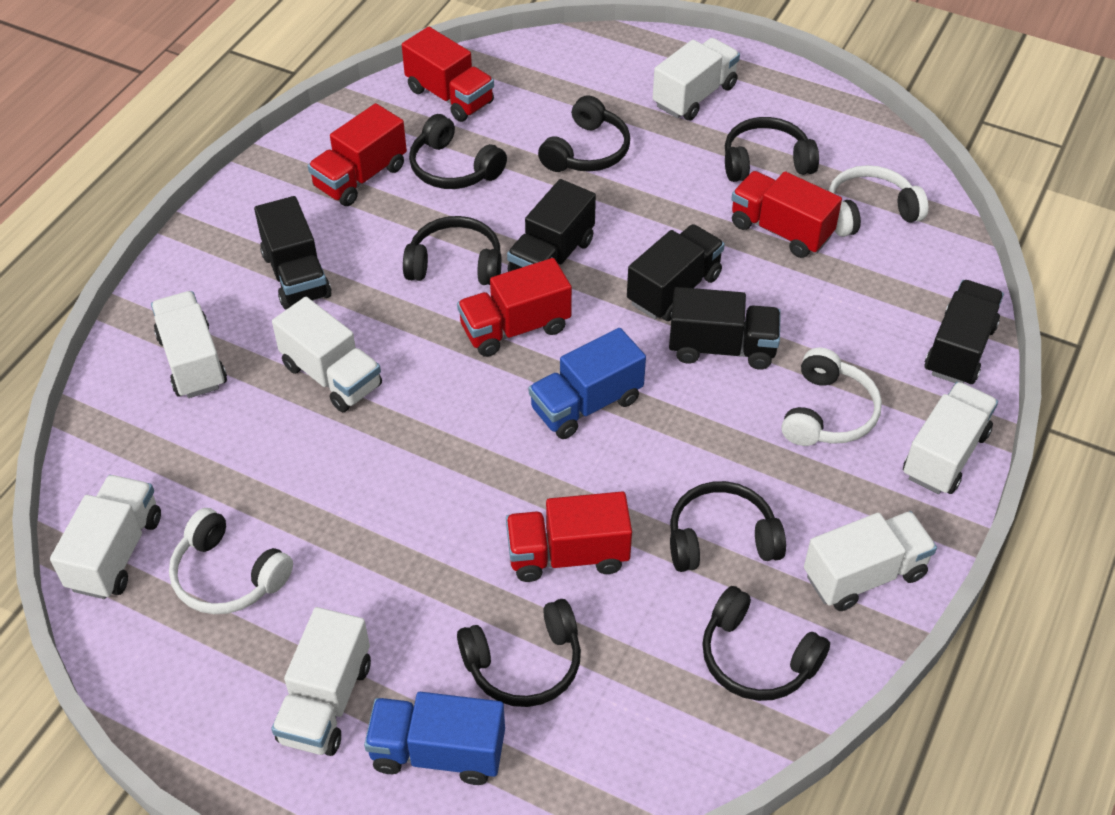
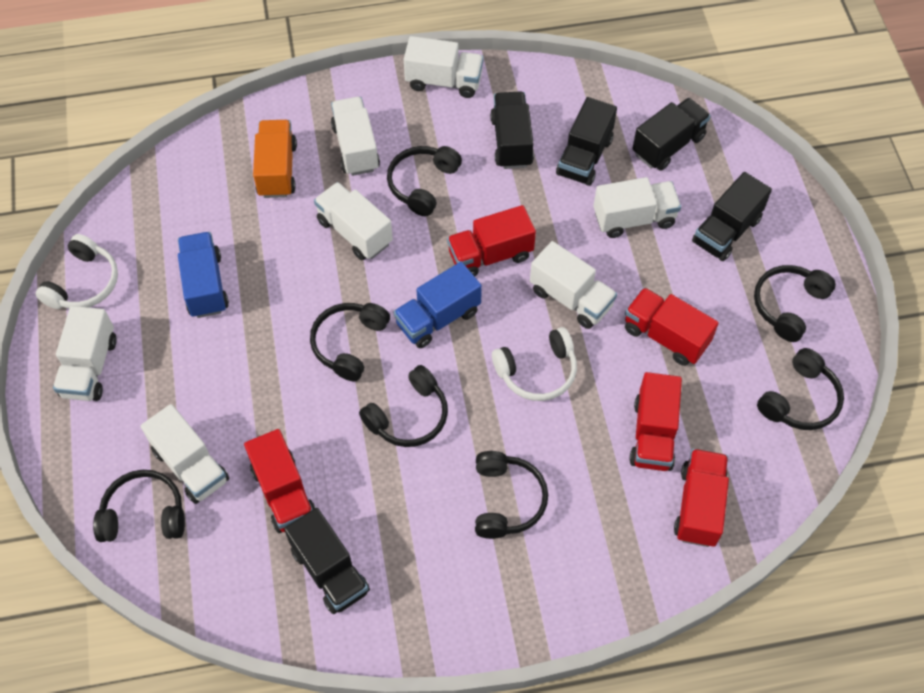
orange truck: none = 0 -> [253,120,297,198] = 1
white headphones: [169,508,293,614] [782,348,882,446] [828,165,928,237] = 3 -> [35,234,118,309] [492,327,577,401] = 2

